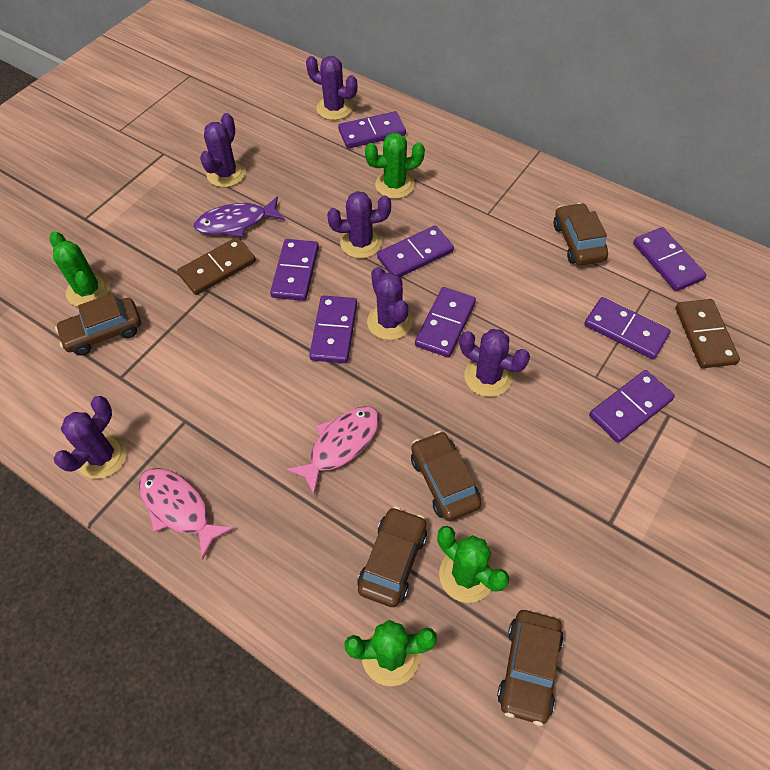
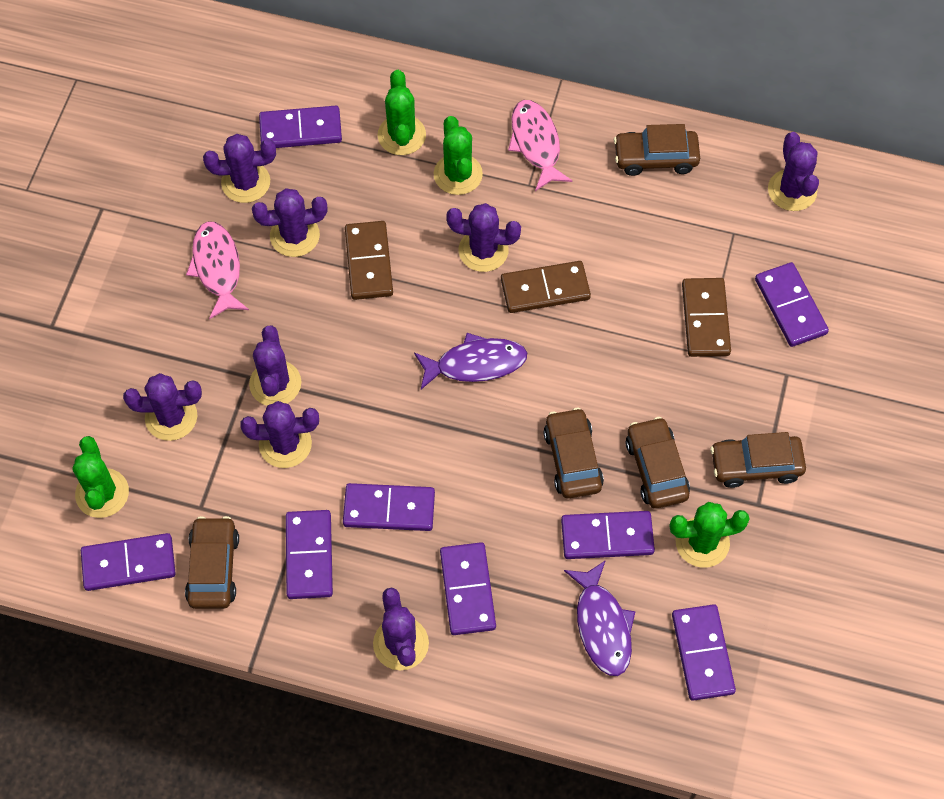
brown domino: [177,237,256,295] [675,299,740,368] = 2 -> [345,221,393,300] [501,261,591,313] [682,278,731,357] = 3
purple cactus: [54,396,127,479] [200,113,246,187] [306,56,357,120] [327,191,391,258] [367,267,412,340] [460,329,530,397] = 6 -> [123,373,202,441] [203,134,276,203] [240,401,319,468] [249,326,301,405] [252,188,328,257] [373,587,429,670] [446,203,521,272] [768,132,819,211] = 8
purple fish: [194,196,285,237] = 1 -> [414,333,527,389] [564,560,636,676] = 2

